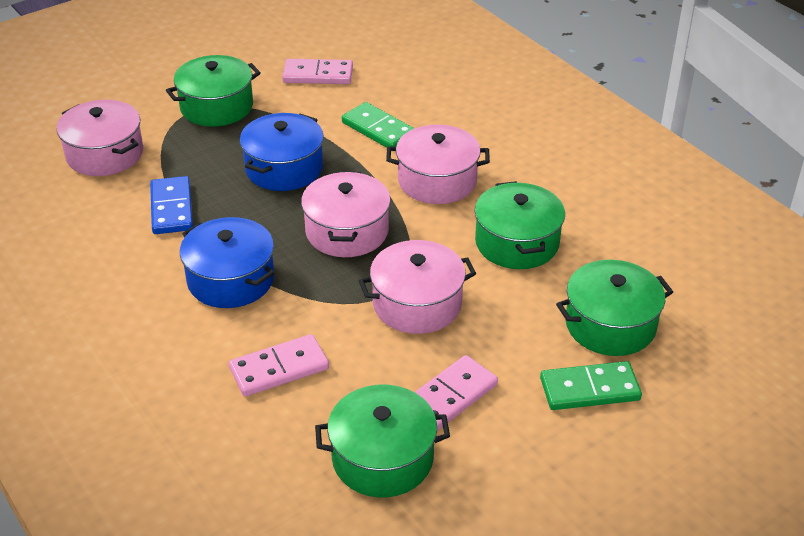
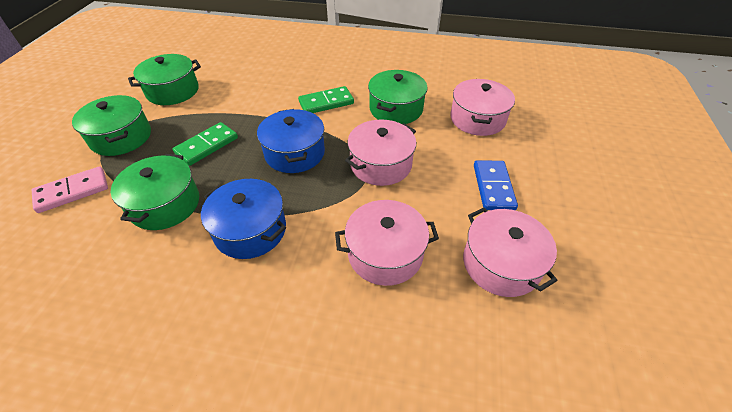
pink domino: [229,334,329,397] [282,59,353,84] [415,355,498,431] = 3 -> [32,166,108,213] = 1

